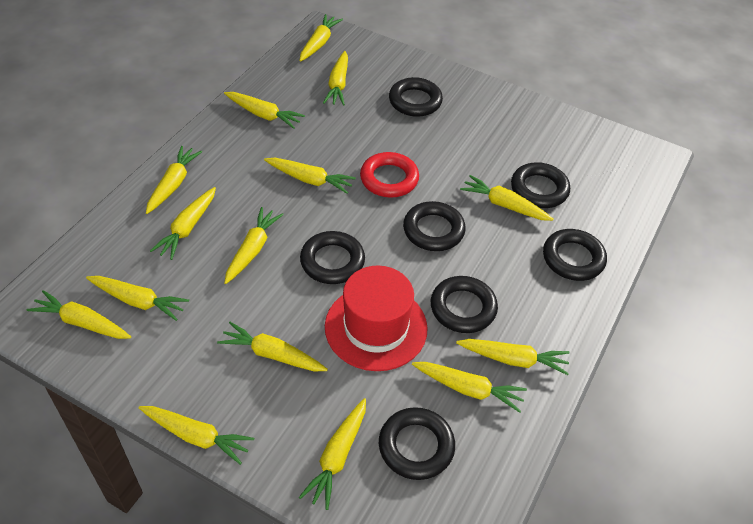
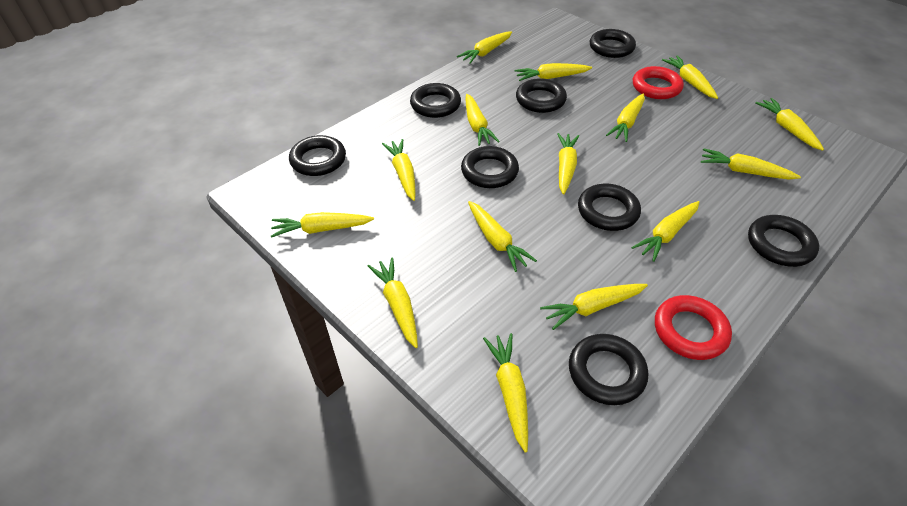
black ring: [300,231,365,284] [379,407,455,480] [389,77,443,117] [403,201,466,251] [431,276,498,333] [511,162,570,208] [543,229,607,281] = 7 -> [289,135,346,176] [410,83,461,118] [461,146,519,188] [516,78,567,113] [569,334,648,405] [578,184,641,231] [590,29,636,58] [748,215,819,267] = 8
red hat: [325,265,428,371] = 1 -> none = 0
red ring: [360,152,419,197] = 1 -> [633,66,684,99] [655,295,732,360] = 2

